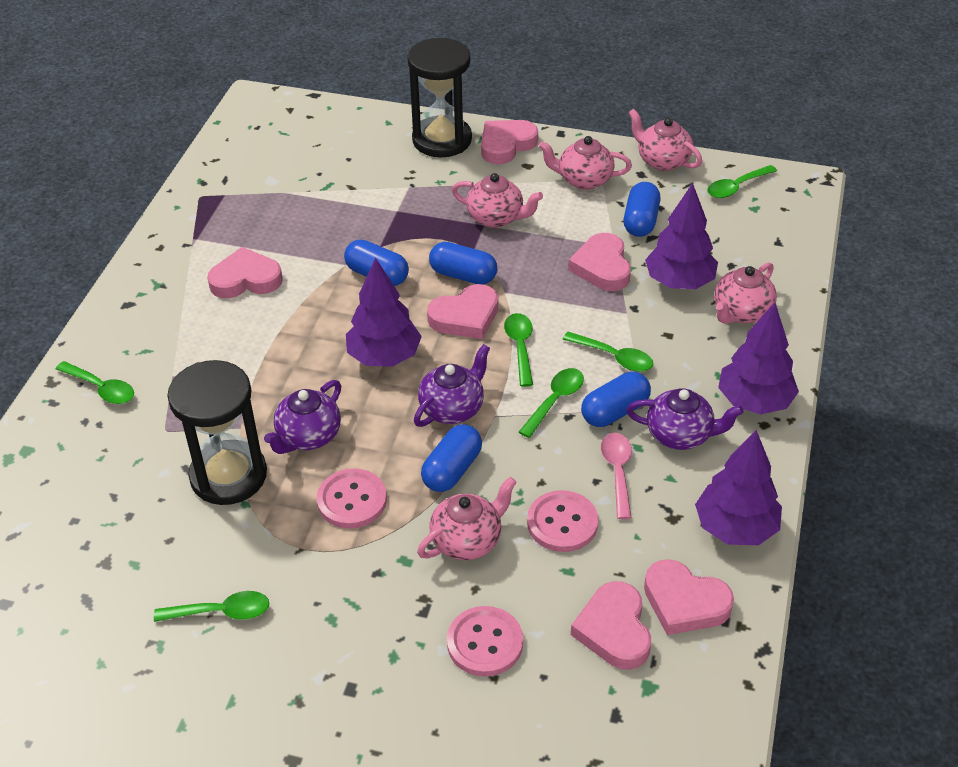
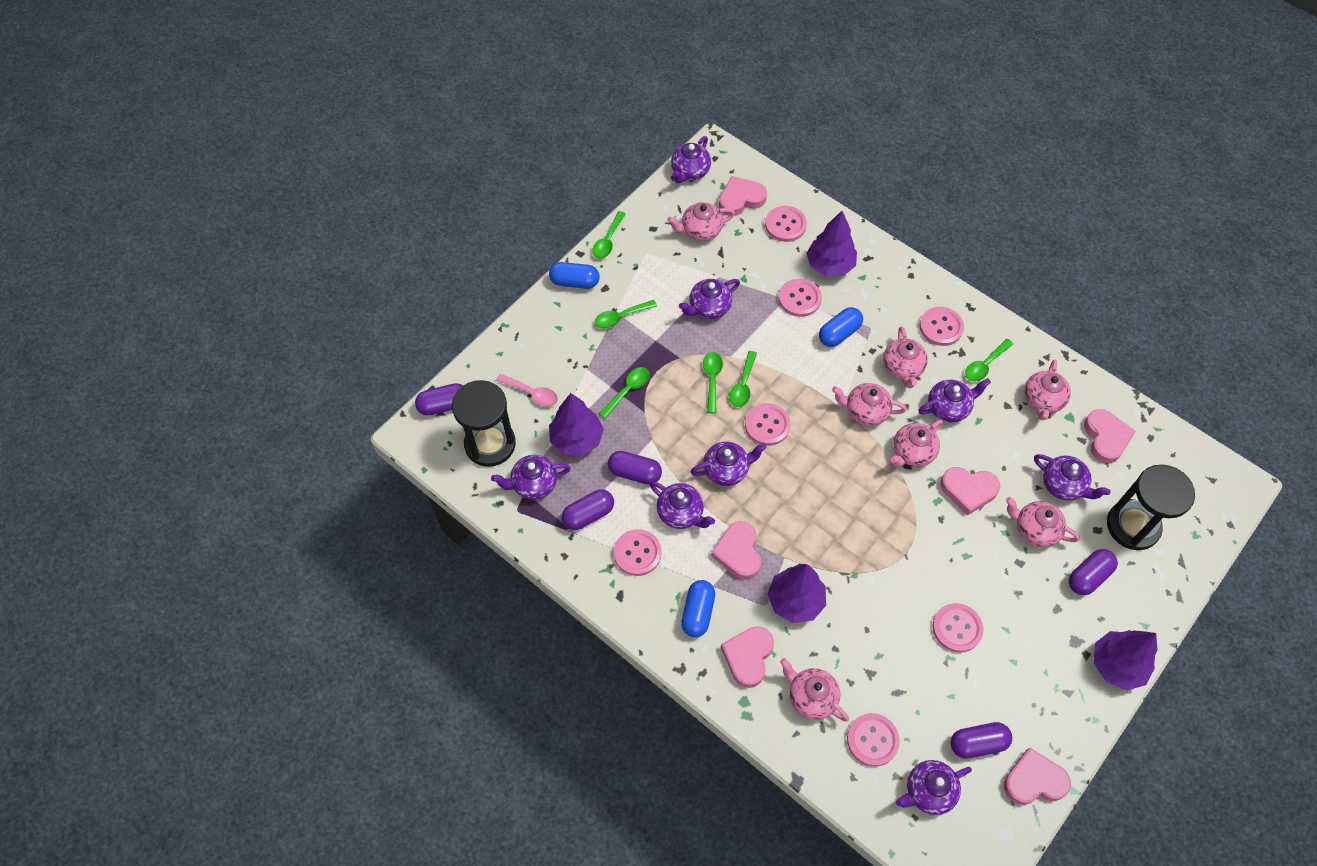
blue capsule: [344,239,409,286] [421,424,482,492] [429,242,497,284] [581,372,651,427] [624,182,661,237] = 5 -> [549,262,600,289] [681,580,715,637] [819,307,863,347] = 3
pink button: [317,469,387,529] [447,606,523,677] [527,490,598,552] = 3 -> [614,529,662,576] [745,403,791,446] [765,206,807,242] [779,279,822,317] [847,713,900,767] [920,307,964,346] [932,603,983,653] = 7
pink teapot: [417,477,516,560] [452,173,543,228] [538,136,632,190] [628,109,702,171] [714,262,777,324] = 5 -> [667,202,735,241] [780,658,849,722] [832,383,907,426] [883,326,928,388] [891,420,943,467] [1006,497,1080,547] [1024,360,1071,421] = 7
purple capsule: none = 0 -> [415,383,463,416] [562,489,614,530] [608,451,662,485] [950,722,1012,759] [1069,549,1118,595] = 5
purple teapot: [264,380,341,454] [414,344,490,427] [627,388,744,450] = 3 -> [491,455,571,500] [650,482,715,529] [671,136,711,183] [679,279,740,319] [691,441,767,486] [896,760,972,815] [918,378,991,422] [1034,454,1111,501] = 8

